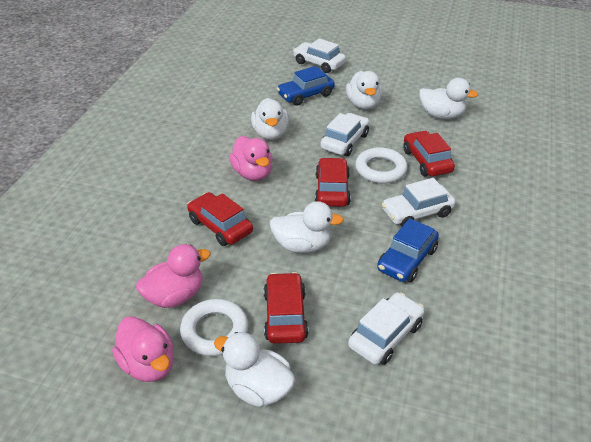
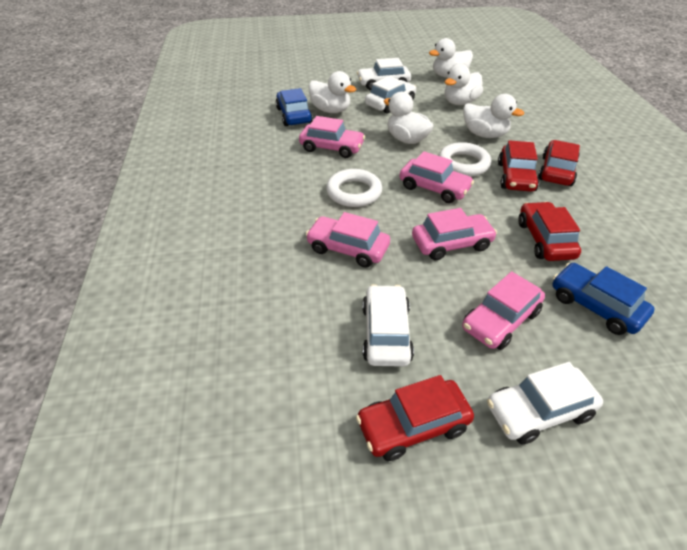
pink car: none = 0 -> [299,116,365,158] [306,212,390,268] [400,151,474,203] [412,208,497,260] [462,271,545,350] = 5
pink duck: [112,316,174,382] [136,244,211,308] [229,136,273,181] = 3 -> none = 0

